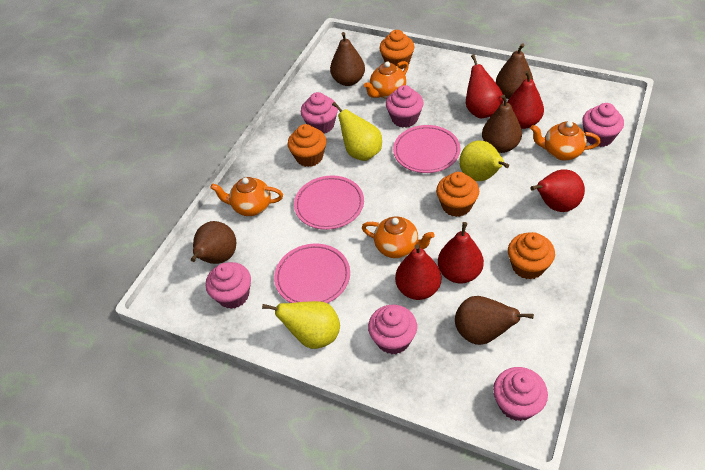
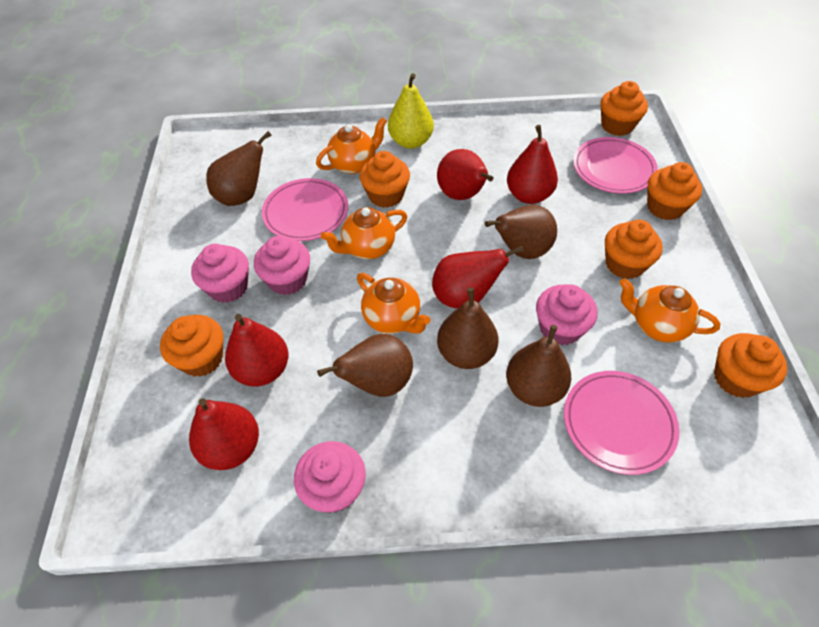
orange cupcake: [288,124,327,167] [380,30,414,69] [436,172,479,217] [508,232,555,280] = 4 -> [160,315,223,377] [359,151,410,208] [600,81,648,136] [605,220,663,279] [647,162,702,220] [714,333,787,398] = 6
pink cupcake: [205,262,251,309] [301,92,338,134] [368,305,417,355] [386,85,424,128] [493,367,548,421] [582,103,624,147] = 6 -> [191,244,249,303] [254,236,310,295] [294,441,366,513] [536,284,597,345] = 4
yellow pear: [262,301,340,349] [332,102,382,161] [459,141,509,181] = 3 -> [388,73,434,149] = 1

